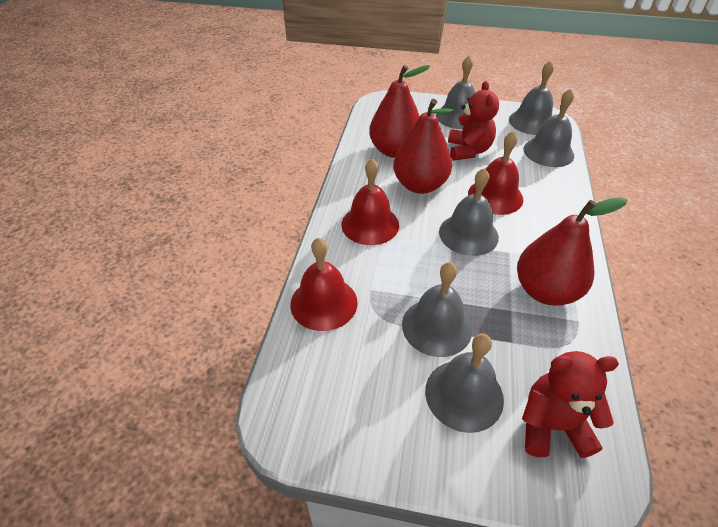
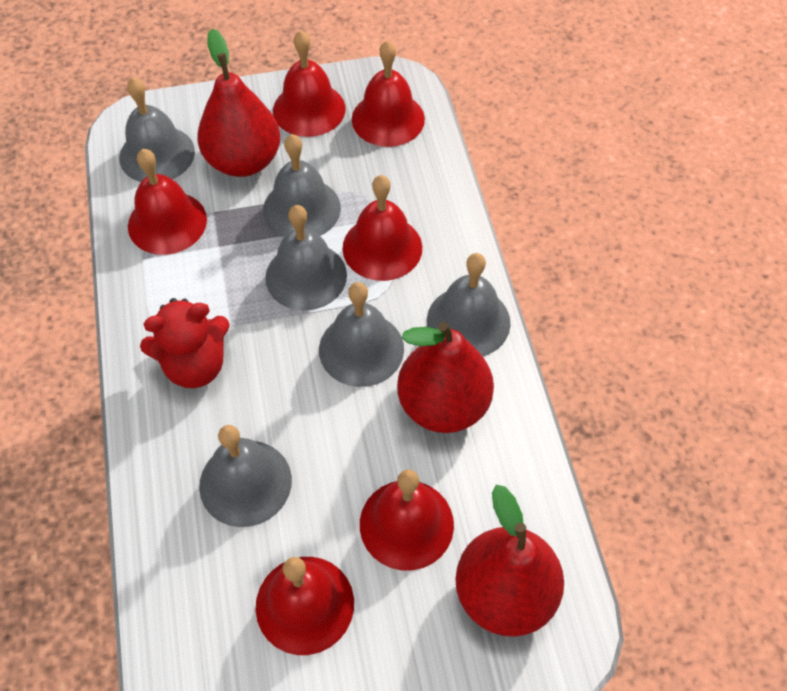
red bell: [290,237,358,331] [341,159,399,245] [468,131,523,215] = 3 -> [128,149,207,255] [255,557,354,655] [273,31,345,137] [342,175,422,281] [352,40,425,147] [360,470,454,571] = 6
red teddy bear: [448,81,499,161] [522,351,619,458] = 2 -> [140,298,230,388] = 1

